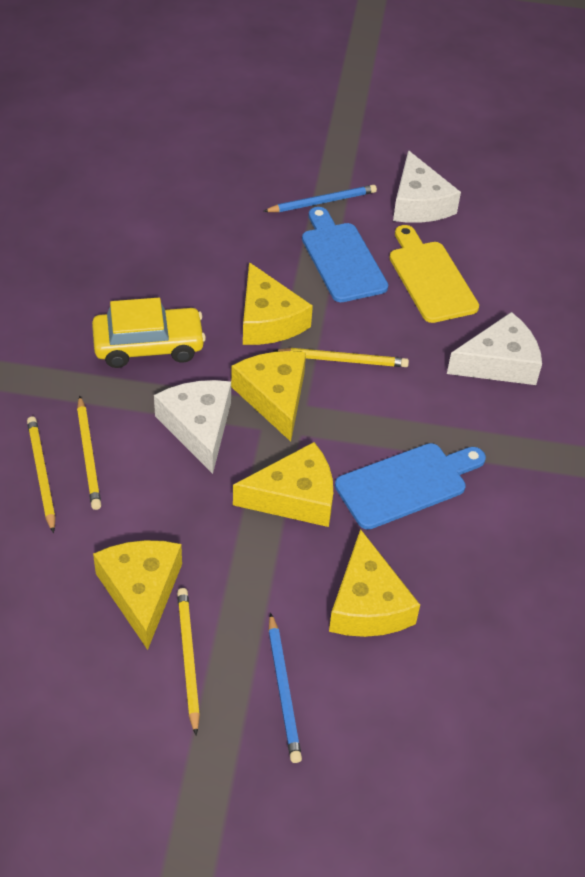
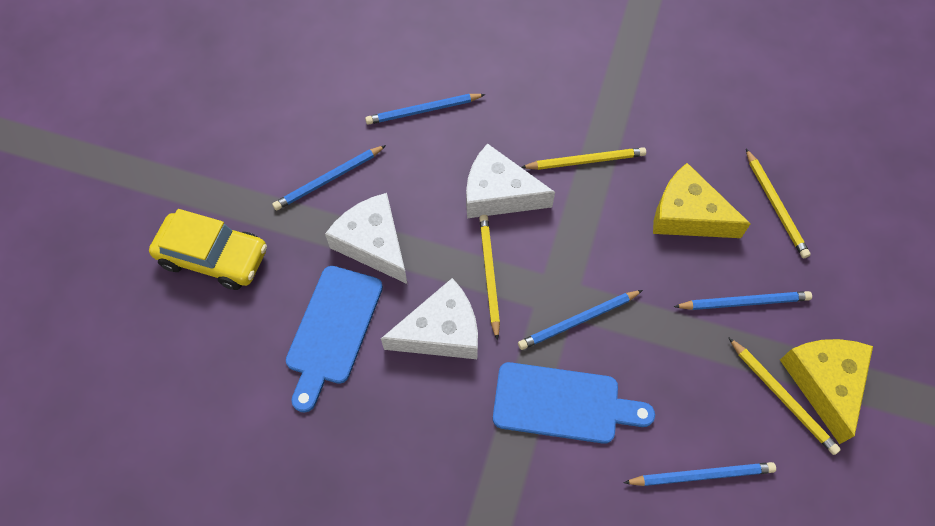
blue pencil: [263,185,377,212] [268,613,302,763] = 2 -> [272,145,386,211] [365,94,486,125] [518,290,643,350] [623,462,776,486] [673,291,812,310] = 5
yellow cheese: [93,540,182,650] [231,351,306,442] [233,442,333,527] [243,262,313,345] [329,529,420,637] = 5 -> [653,163,751,238] [780,339,873,444] = 2
yellow cutting board: [390,225,479,323] = 1 -> none = 0

